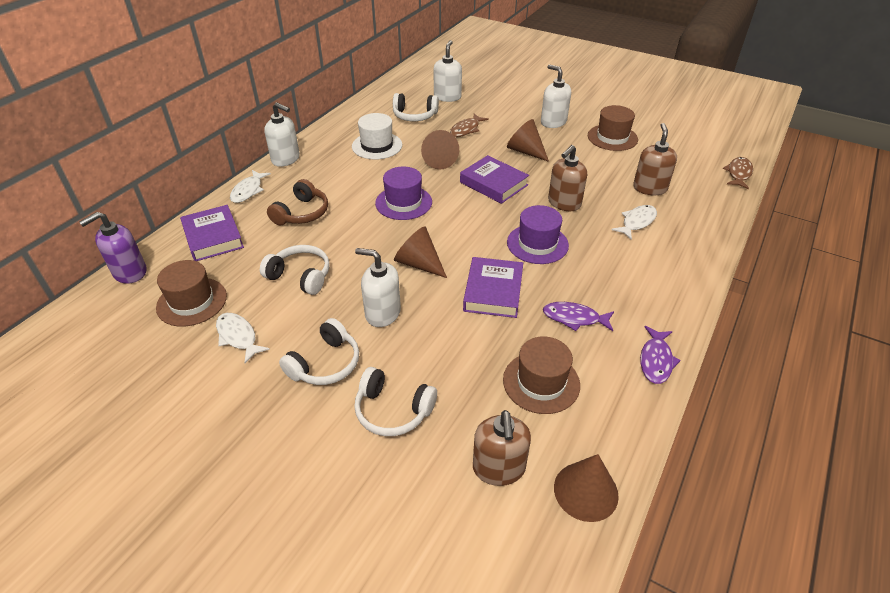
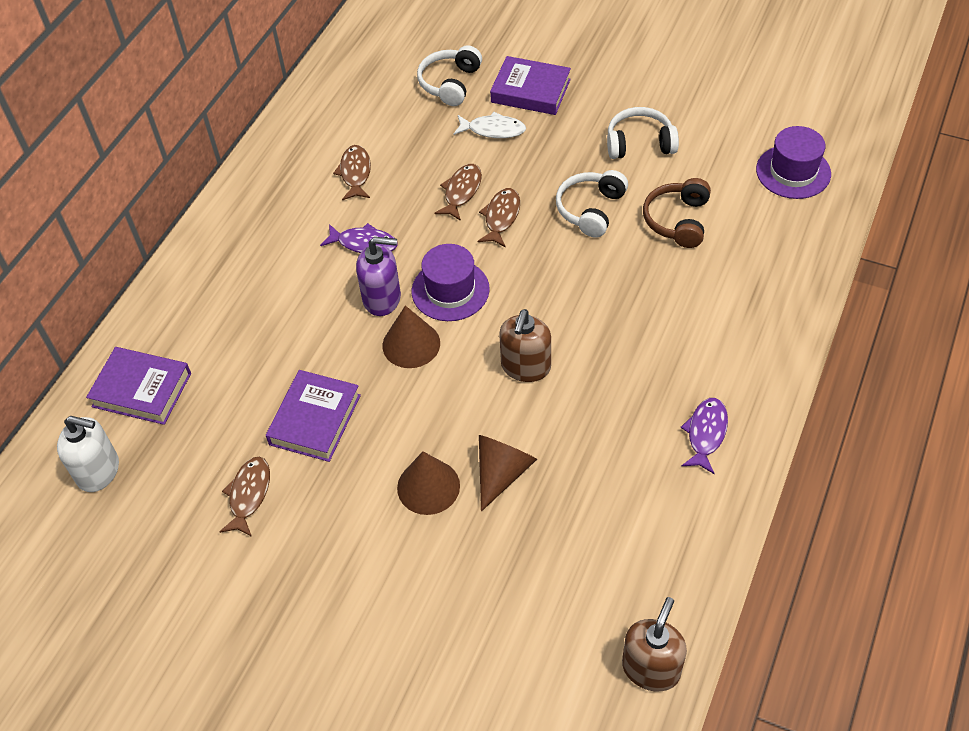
brown cone: [394,226,447,278] [421,130,459,169] [507,119,549,162] [554,454,619,522] = 4 -> [383,306,440,368] [397,452,460,515] [479,435,537,512] = 3
brown fish: [450,114,489,137] [723,157,753,189] = 2 -> [219,457,270,537] [333,145,371,200] [434,164,482,221] [478,188,520,247] = 4
brown hat: [156,260,227,327] [503,336,580,414] [588,105,638,151] = 3 -> none = 0
brown soap dispenser: [473,410,531,486] [548,145,587,211] [633,123,677,195] = 3 -> [499,309,551,382] [622,597,687,692] = 2
white fish: [216,313,270,363] [230,170,271,203] [612,205,657,240] = 3 -> [454,112,526,138] = 1
white hat: [352,113,402,160] = 1 -> none = 0
white headphones: [260,245,330,295] [279,318,359,385] [354,367,437,436] [393,93,439,121] = 4 -> [417,45,482,106] [556,170,628,238] [607,107,679,159] = 3
white soap dispenser: [264,102,300,167] [355,248,401,327] [433,40,462,102] [541,64,571,128] = 4 -> [57,416,119,492] = 1

